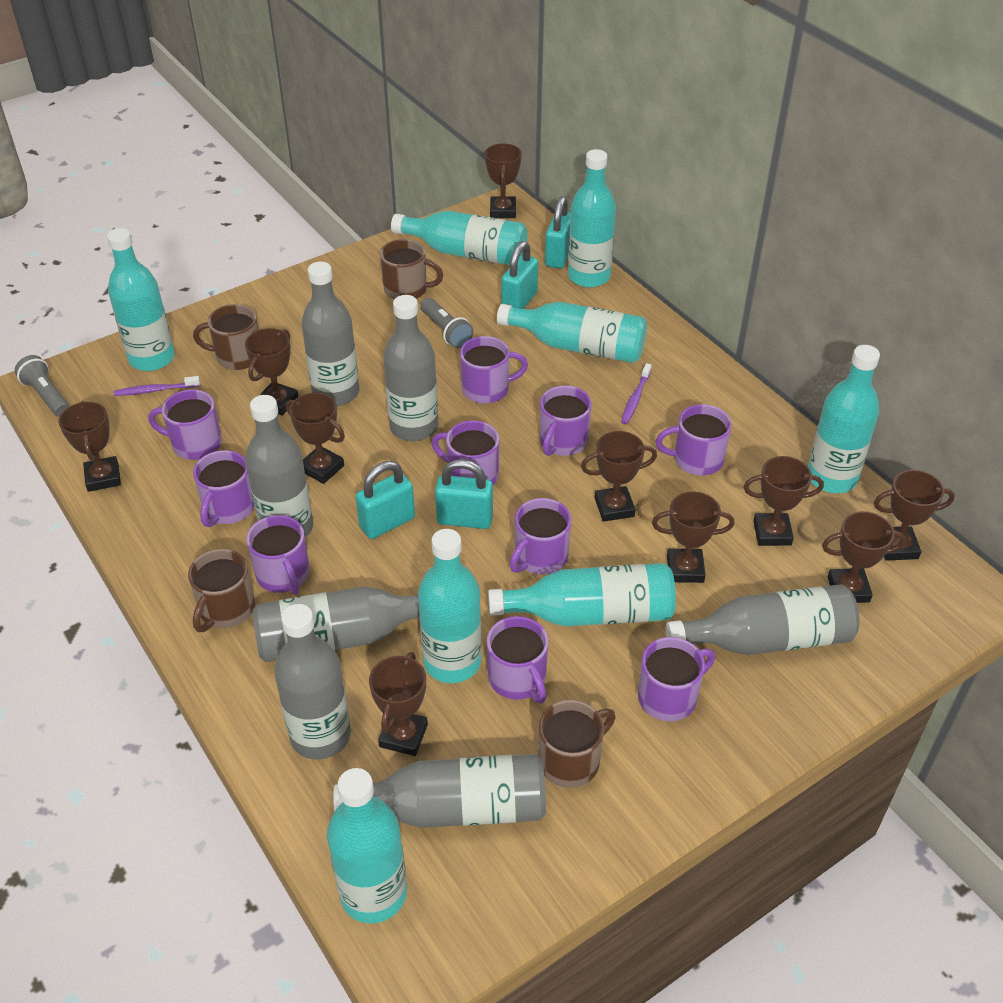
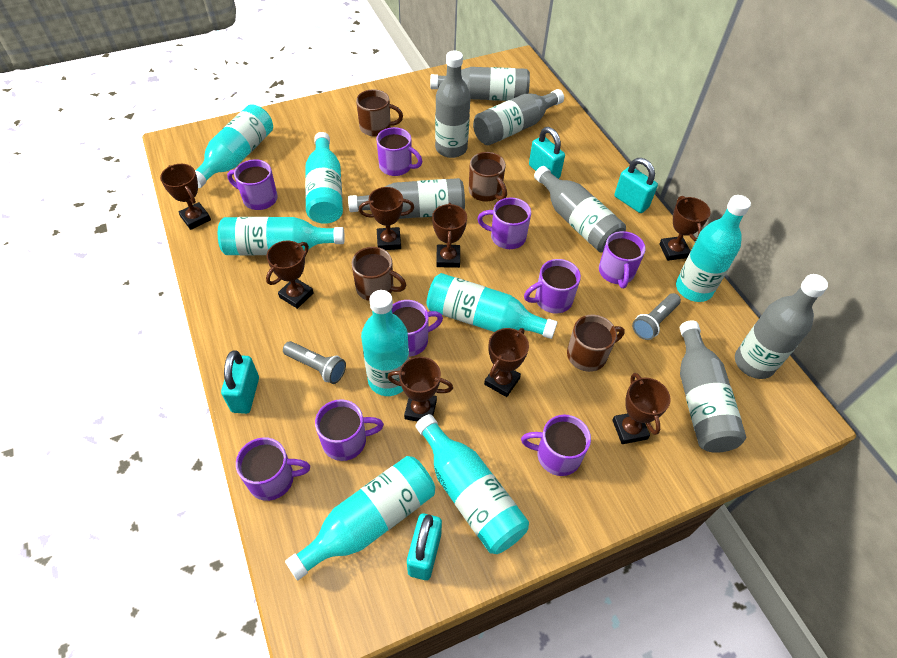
brown trophy: [58,401,121,492] [245,328,299,416] [286,393,345,484] [369,652,428,756] [485,143,522,218] [581,431,657,522] [652,491,734,583] [743,456,824,546] [822,511,906,603] [874,470,955,561] = 10 -> [160,164,211,230] [266,241,314,309] [359,187,414,250] [387,357,453,422] [432,203,467,268] [484,328,529,397] [612,373,671,444] [659,196,711,261] = 8
purple mug: [148,389,222,460] [193,450,255,527] [247,515,310,595] [431,420,499,485] [460,336,528,404] [487,616,548,703] [509,498,571,575] [540,386,592,456] [638,637,715,721] [656,404,732,476] = 10 -> [227,159,278,210] [236,437,310,501] [315,399,384,461] [376,127,422,176] [392,300,443,357] [477,197,531,249] [521,415,591,476] [524,259,581,313] [599,231,646,288] = 9
purple toothbrush: [114,376,200,396] [621,363,652,424] = 2 -> none = 0

